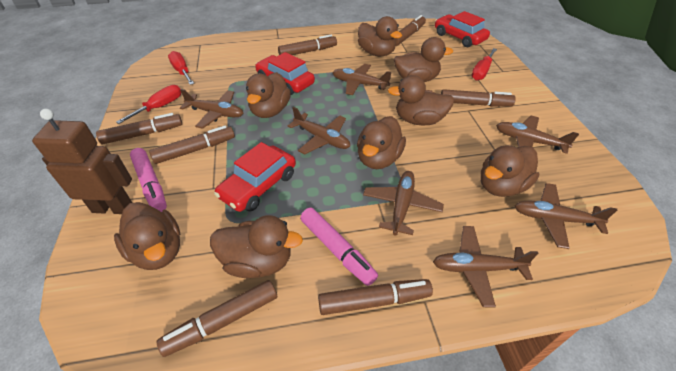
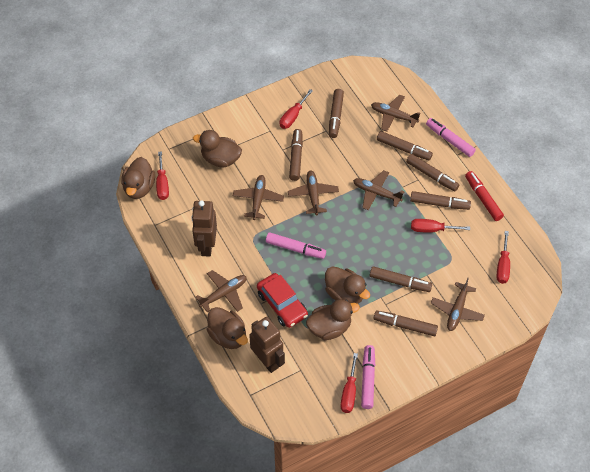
brown duck: [114,202,180,270] [210,215,303,278] [246,72,291,118] [357,116,406,169] [358,16,402,56] [388,75,454,125] [394,37,453,82] [480,145,539,197] = 8 -> [121,157,155,199] [193,130,242,167] [207,307,248,349] [306,299,360,340] [325,266,370,304] = 5
brown plane: [180,89,244,129] [288,107,350,154] [332,64,391,95] [363,171,444,235] [433,226,539,308] [496,115,579,154] [515,183,617,249] = 7 -> [195,270,247,313] [233,175,284,220] [288,170,339,215] [353,170,405,210] [371,95,421,132] [431,278,485,331] = 6
brown robot: [32,109,132,214] = 1 -> [191,200,217,257] [249,317,285,373] = 2
pink marker: [130,148,167,212] [300,208,378,286] = 2 -> [266,232,326,259] [361,345,375,409] [426,118,476,157] = 3
red car: [214,142,296,212] [255,52,315,95] [435,11,490,47] = 3 -> [257,273,308,328] = 1
red marker: none = 0 -> [465,171,504,221] = 1
red screwdriver: [116,85,181,124] [168,51,194,85] [472,48,497,80] = 3 -> [156,151,169,200] [280,89,313,129] [340,353,358,413] [411,219,470,233] [497,231,510,284] = 5

